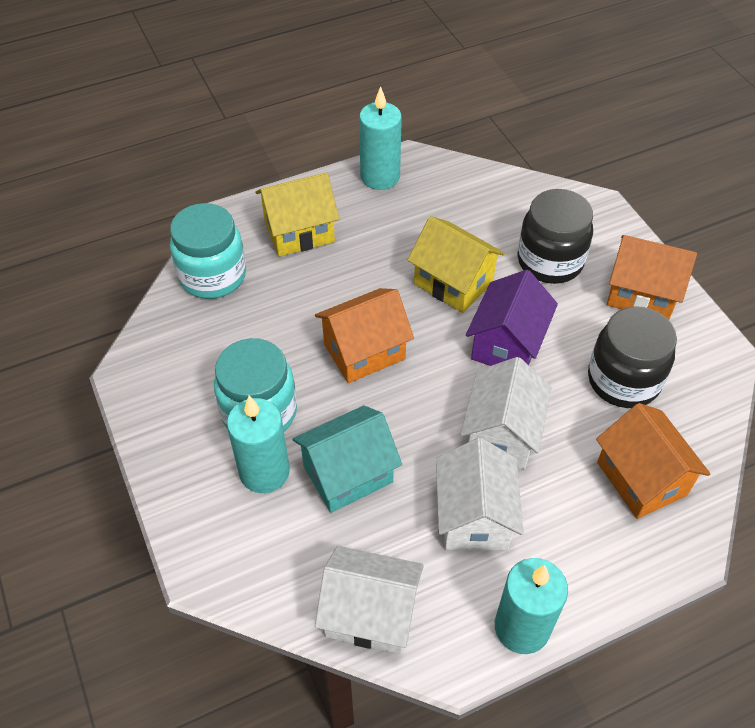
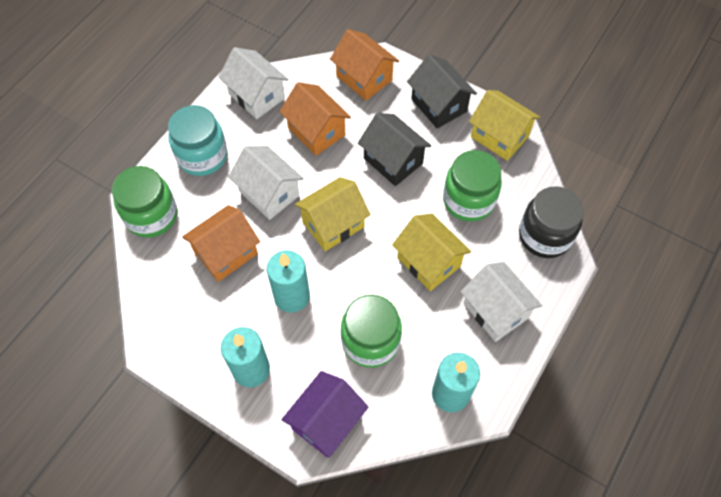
black house: none = 0 -> [358,113,431,186] [407,54,477,129] = 2
black jar: [517,189,593,284] [588,306,677,408] = 2 -> [519,186,584,258] = 1
green jar: none = 0 -> [112,166,177,238] [341,295,402,368] [443,150,502,222] = 3
turquoise house: [293,405,402,513] = 1 -> none = 0
turquoise jar: [170,203,246,299] [214,338,297,432] = 2 -> [168,105,227,176] = 1
yellow house: [255,172,339,257] [408,216,505,313] = 2 -> [295,177,371,251] [392,214,471,291] [469,90,541,161] = 3

